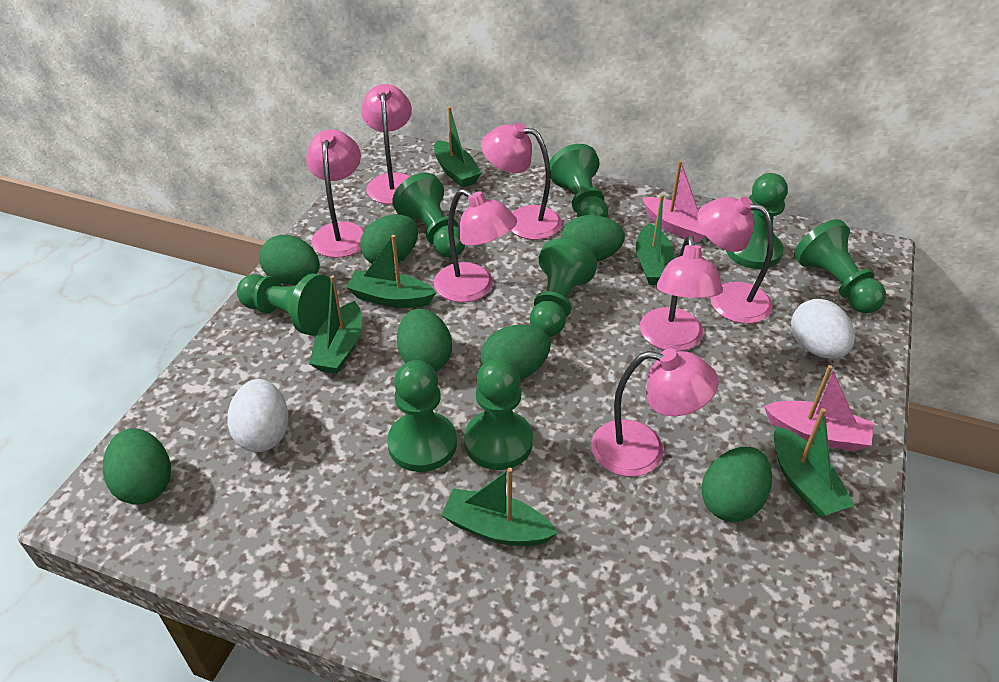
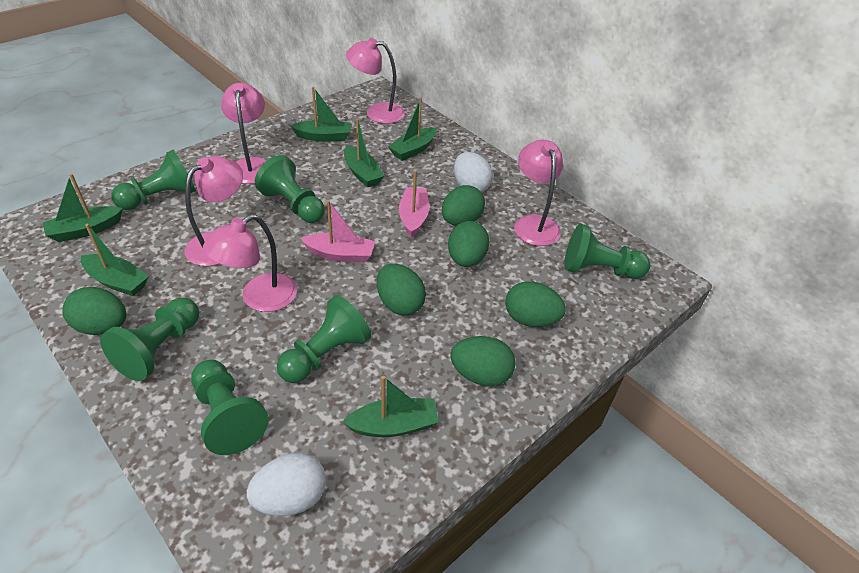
green egg: [103,428,171,505] [259,235,320,285] [360,215,418,265] [397,309,452,372] [481,325,551,380] [561,215,625,261] [702,447,772,522] = 7 -> [62,287,126,335] [377,264,426,315] [442,185,485,226] [448,221,490,267] [450,336,516,386] [505,281,566,327] = 6
green pawn: [237,273,331,336] [387,360,457,472] [392,173,465,258] [464,358,533,470] [530,238,597,337] [550,144,608,218] [726,173,788,269] [794,219,886,313] = 8 -> [100,297,199,381] [111,150,196,210] [191,360,269,455] [255,155,325,223] [277,295,372,383] [564,224,650,279] = 6
pink lamp: [306,129,365,258] [361,84,412,204] [434,189,517,302] [481,122,562,240] [591,349,719,477] [640,236,723,351] [697,197,774,324] = 7 -> [185,156,243,266] [203,214,297,312] [221,83,267,184] [346,38,405,124] [514,140,563,246] = 5

